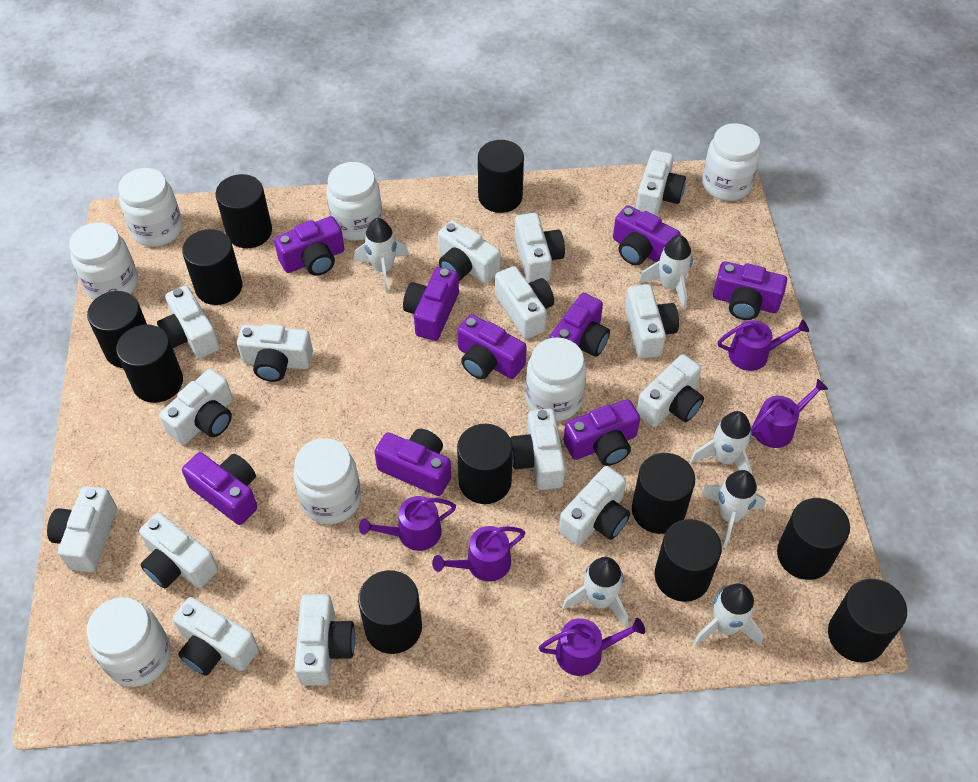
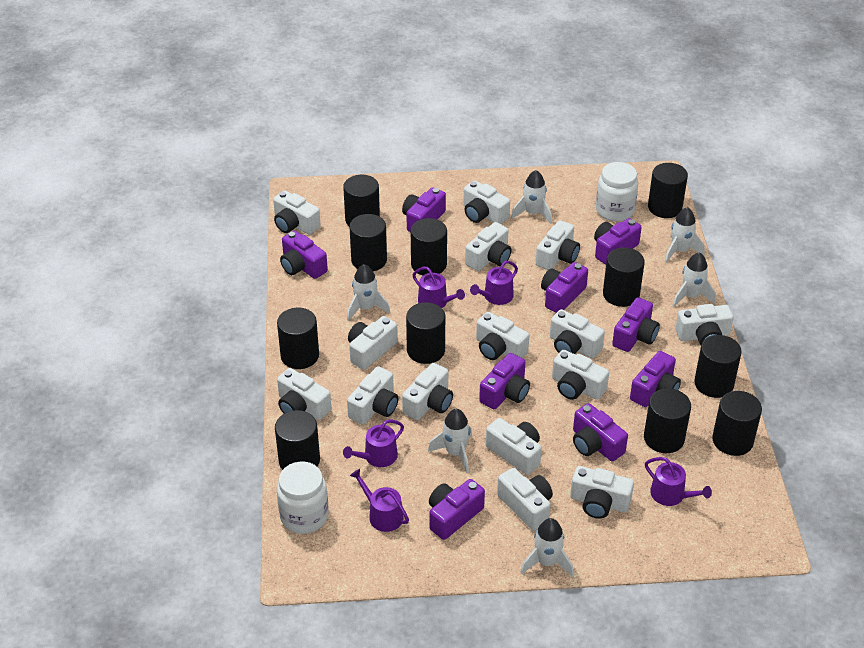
white jar: [69,222,138,300] [87,597,171,687] [118,168,183,247] [293,438,361,524] [326,162,383,241] [526,338,587,421] [702,123,760,201] = 7 -> [277,462,329,534] [596,162,638,221] = 2

